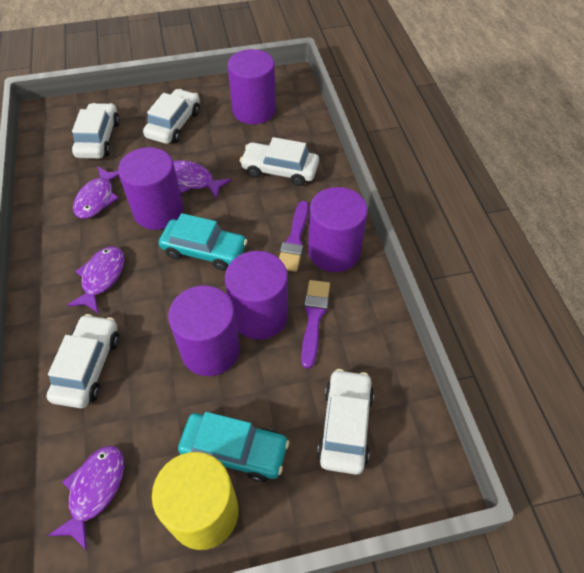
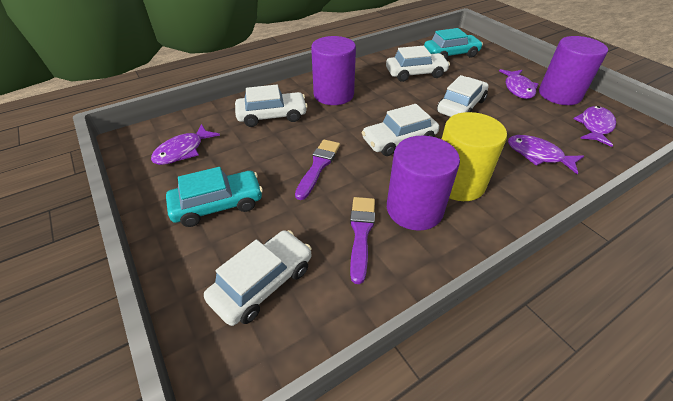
purple cylinder: [118,147,184,230] [168,286,240,376] [225,251,288,340] [228,49,276,124] [308,187,368,272] = 5 -> [311,36,356,105] [387,136,460,231] [539,36,608,105] = 3

